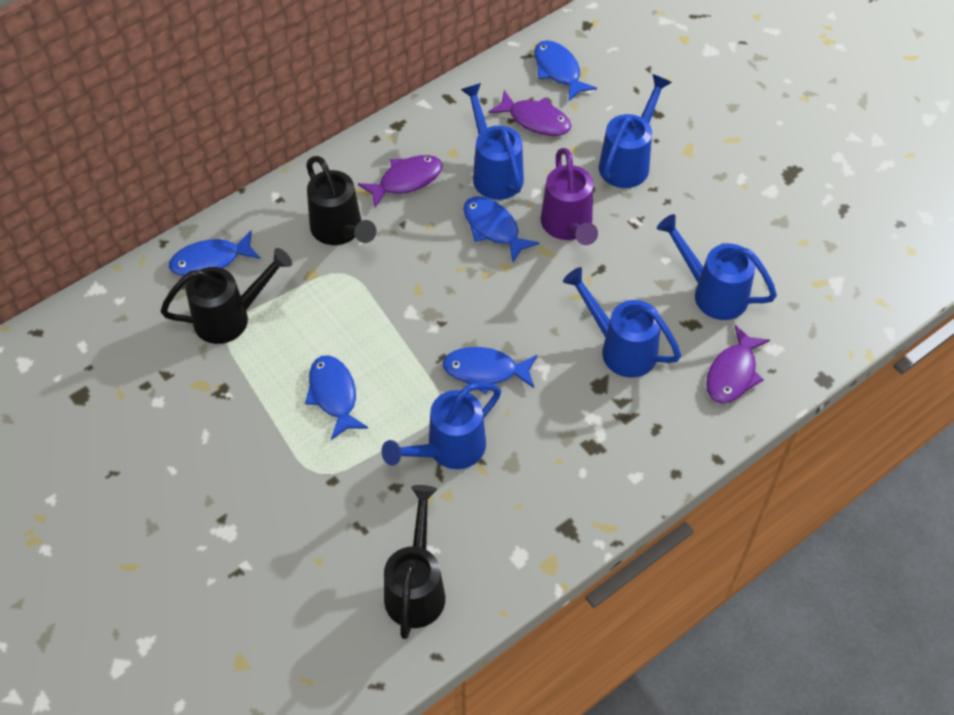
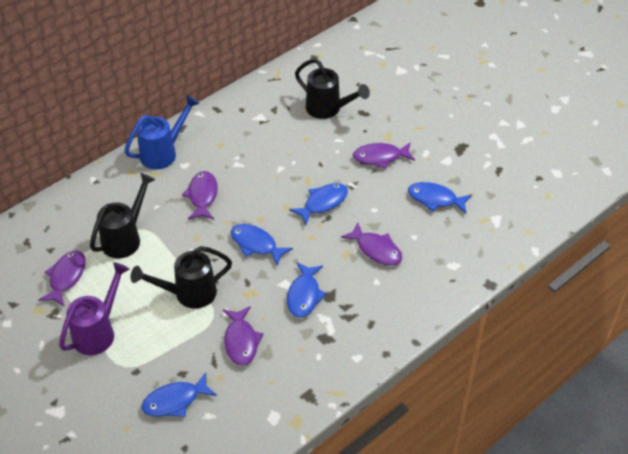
blue watering can: [381,383,501,469] [461,83,524,200] [563,267,681,378] [599,74,672,188] [657,214,777,320] = 5 -> [124,95,200,169] = 1
purple fish: [358,155,443,208] [488,90,571,136] [706,325,770,404] = 3 -> [38,251,86,306] [182,171,218,220] [223,306,263,366] [341,222,402,266] [353,142,415,169] = 5

